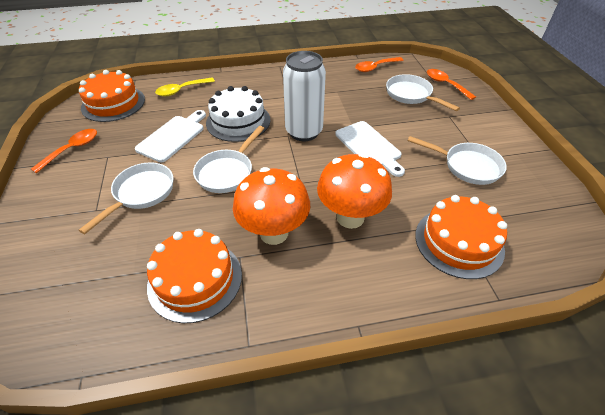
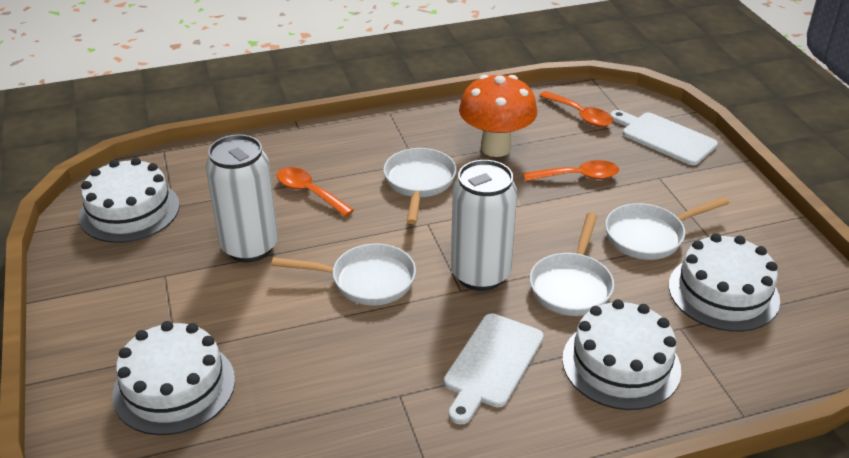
orange cake: [79,70,145,122] [147,229,242,323] [415,195,507,279] = 3 -> none = 0
orange mushroom: [233,167,310,245] [317,153,392,229] = 2 -> [459,75,537,157] = 1
white cake: [206,86,270,142] = 1 -> [79,158,180,243] [112,321,235,435] [562,299,681,410] [669,233,780,332] = 4
white can: [283,51,326,141] = 1 -> [206,134,278,263] [451,160,517,291] = 2
yellow spoon: [155,78,215,96] = 1 -> none = 0

